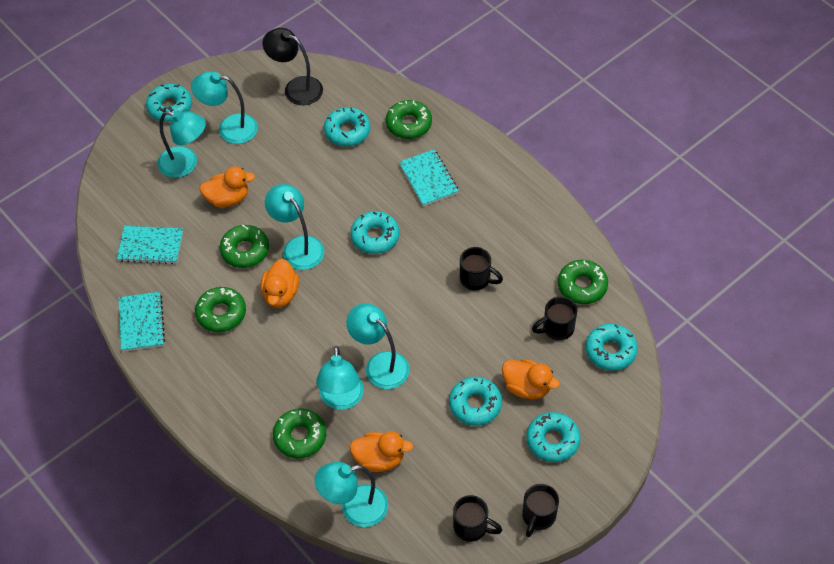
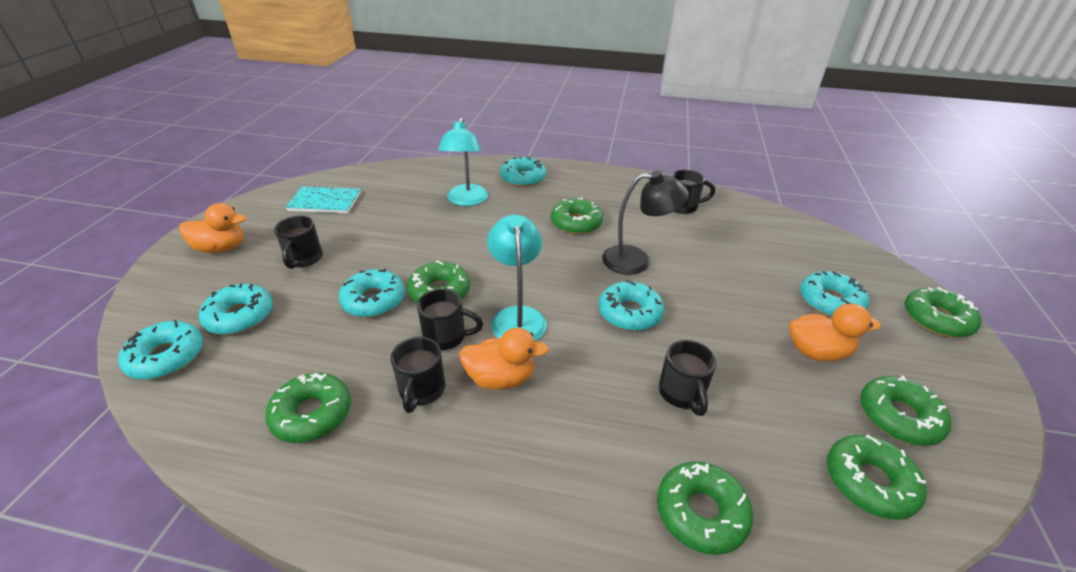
black mug: [453,495,502,542] [460,247,503,290] [522,484,559,537] [532,296,577,340] = 4 -> [274,216,323,269] [391,337,445,413] [417,289,483,350] [659,340,717,416] [672,170,715,214] = 5
green donut: [195,287,246,332] [220,225,269,268] [273,408,326,459] [386,100,432,139] [558,260,608,304] = 5 -> [265,373,351,443] [407,260,470,303] [551,197,603,235] [657,461,753,555] [827,435,927,520] [860,376,951,446] [905,287,982,338] = 7
orange duck: [199,167,255,207] [261,259,299,308] [349,431,413,472] [502,359,560,399] = 4 -> [179,203,246,253] [459,328,549,390] [789,303,881,362] = 3
turquoise lamp: [158,110,206,178] [191,71,258,144] [265,184,324,270] [315,462,388,527] [316,346,364,410] [346,303,410,389] = 6 -> [438,117,488,206] [487,215,547,341] = 2
turquoise notebook: [117,226,183,264] [118,292,165,352] [399,149,458,206] = 3 -> [285,185,361,213] = 1

